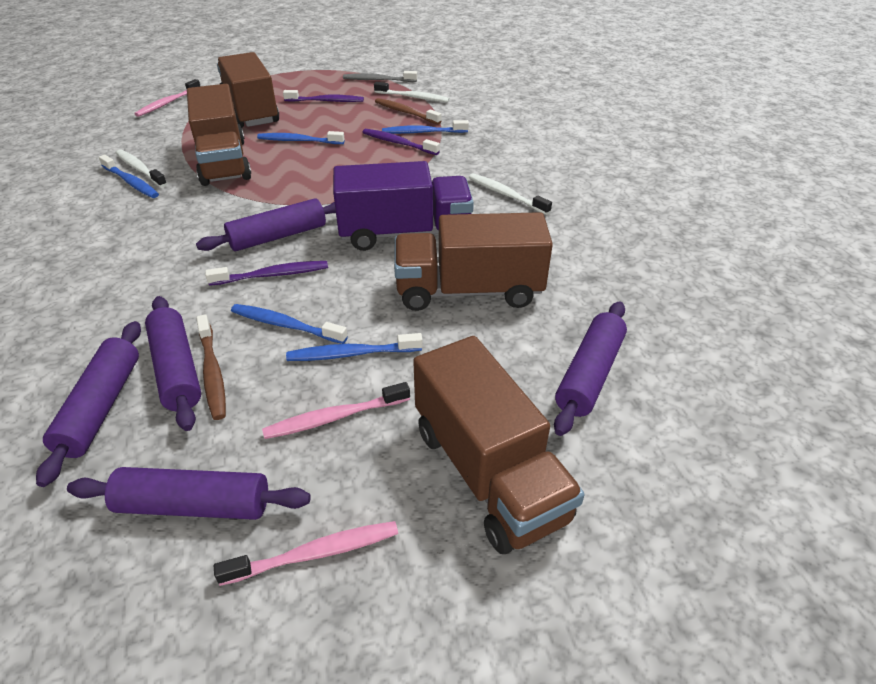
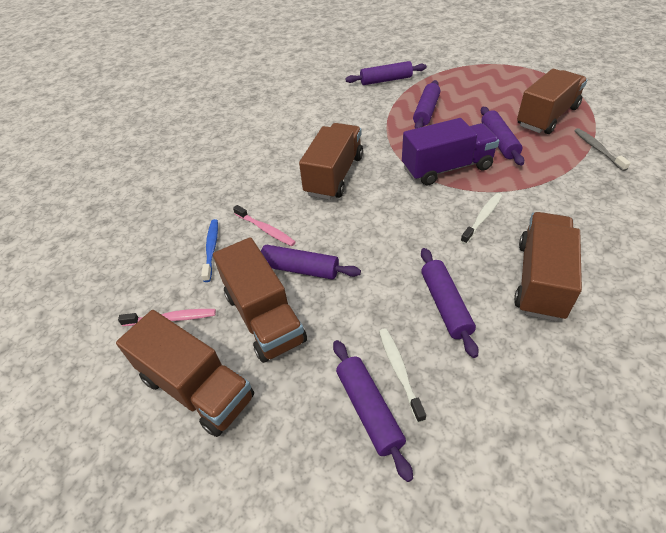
blue toothbrush: [99,155,159,198] [231,304,348,344] [257,131,344,144] [286,333,423,361] [382,120,469,134] = 5 -> [201,219,218,282] = 1
brown toothbrush: [196,314,226,420] [375,98,441,125] = 2 -> none = 0
brown truck: [187,84,251,186] [217,52,279,128] [394,212,553,311] [413,336,585,554] = 4 -> [116,310,254,437] [213,237,307,363] [299,123,363,200] [514,212,582,321] [517,69,587,134] = 5
pink toothbrush: [135,79,200,117] [214,521,398,586] [262,382,410,439] = 3 -> [118,309,216,326] [233,205,296,246] = 2
purple rolling pin: [36,321,141,487] [67,467,311,520] [145,296,201,431] [196,198,336,251] [554,301,627,436] = 5 -> [261,245,361,280] [333,340,413,482] [345,61,427,85] [413,80,440,129] [421,248,479,358] [481,107,524,166] = 6
purple toothbrush: [205,261,328,286] [283,90,364,102] [363,129,440,155] = 3 -> none = 0
white toothbrush: [116,149,167,187] [374,82,450,102] [468,173,552,215] = 3 -> [379,328,426,423] [460,193,502,244] = 2

